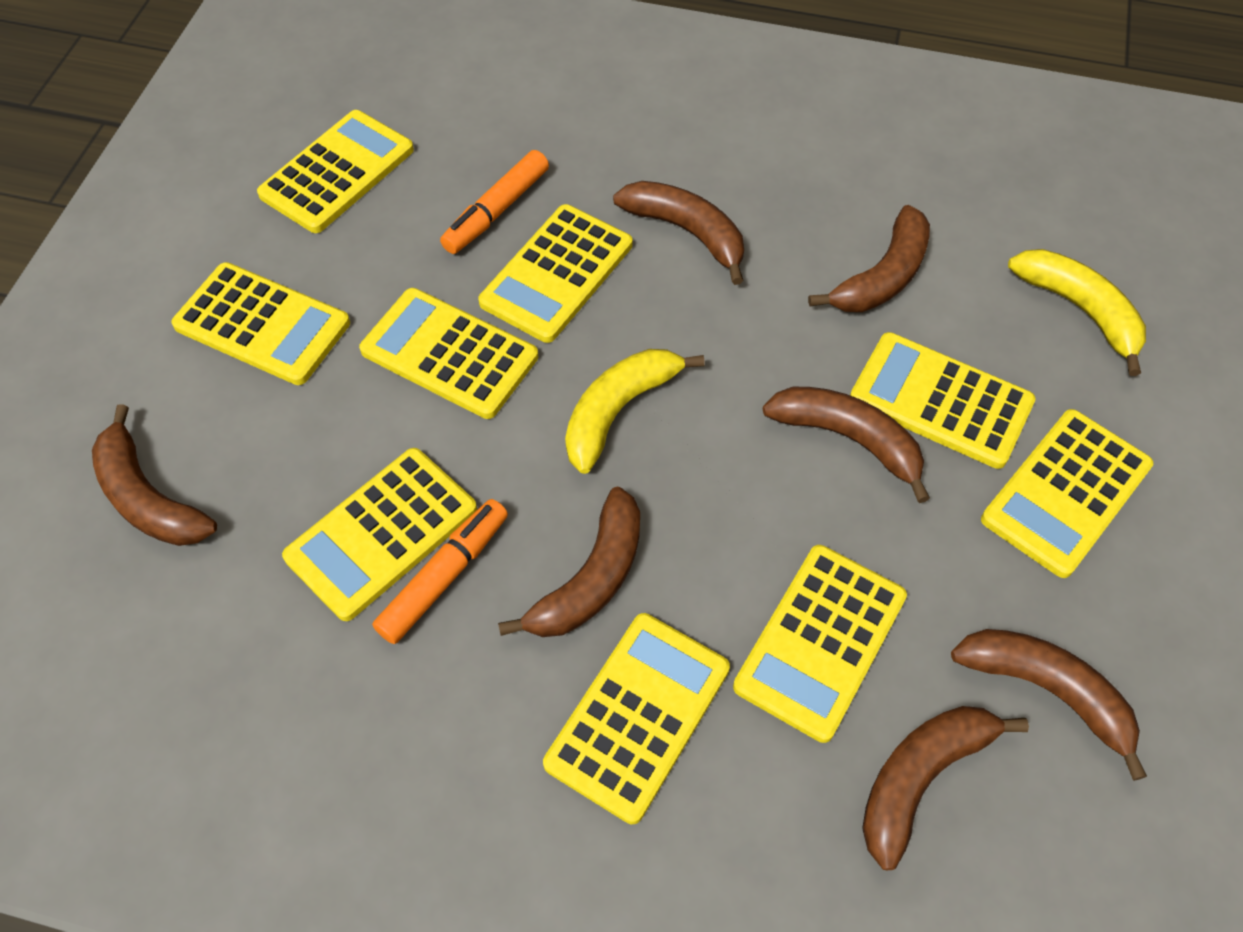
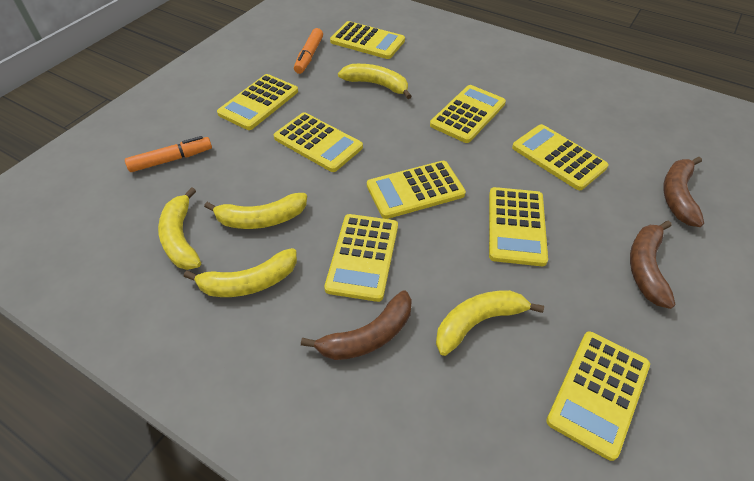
brown banana: [92,405,217,546] [498,487,640,637] [613,181,744,285] [763,387,930,503] [808,205,930,312] [862,706,1029,870] [951,629,1147,781] = 7 -> [301,290,412,360] [630,220,676,309] [663,157,704,227] = 3
yellow banana: [565,349,705,474] [1008,249,1146,376] = 2 -> [158,187,201,270] [184,248,297,297] [204,193,307,229] [338,64,412,99] [436,290,544,356] = 5

